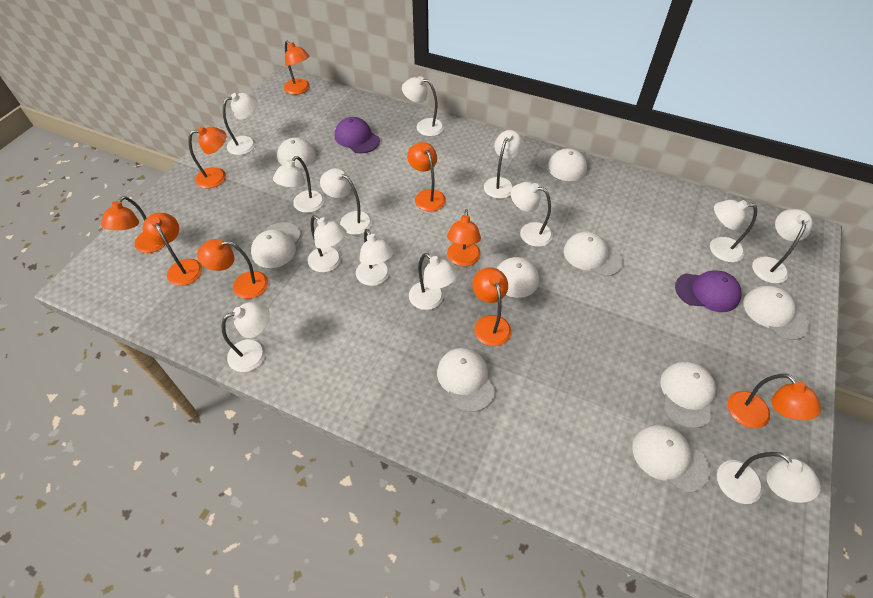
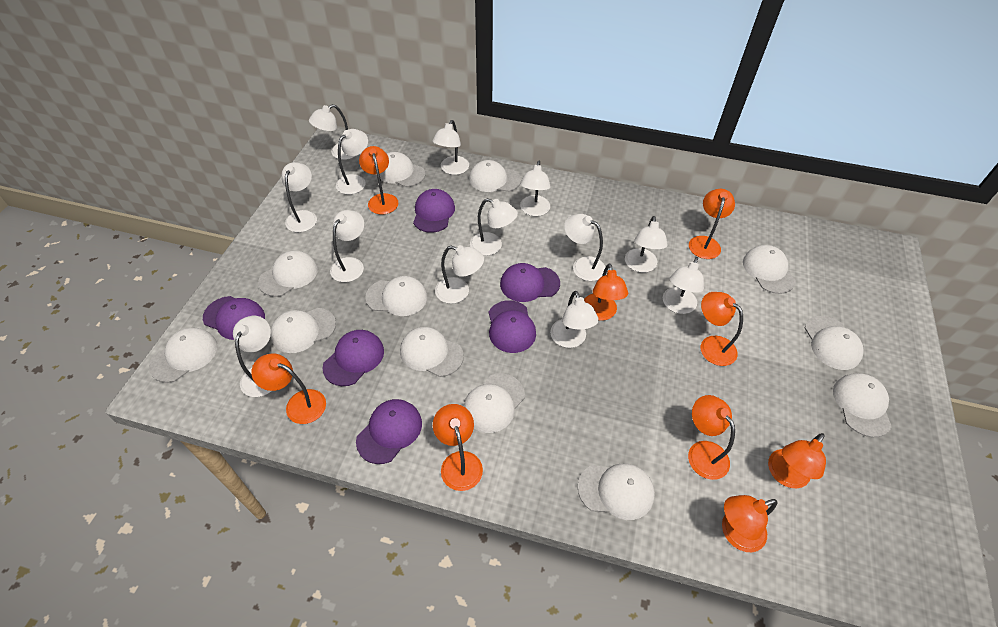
purple cap: [335,117,380,153] [675,271,742,312] = 2 -> [203,296,265,340] [322,330,384,386] [356,399,422,464] [413,189,455,233] [489,300,536,353] [500,263,560,302] = 6
white cap: [251,222,301,268] [263,137,316,172] [437,348,496,412] [480,253,539,298] [536,148,587,181] [564,232,623,276] [632,425,710,493] [660,361,716,428] [743,286,810,340] = 9 -> [149,328,218,383] [258,251,318,297] [271,308,336,353] [365,276,427,316] [376,152,426,187] [400,327,464,377] [463,374,525,433] [469,160,521,192] [578,464,655,520] [743,245,796,294] [805,316,864,370] [833,373,892,437] = 12

